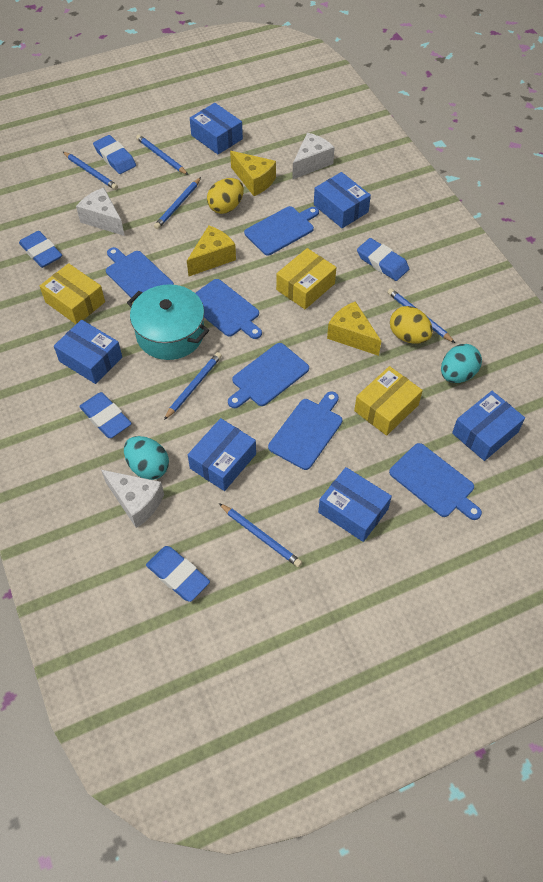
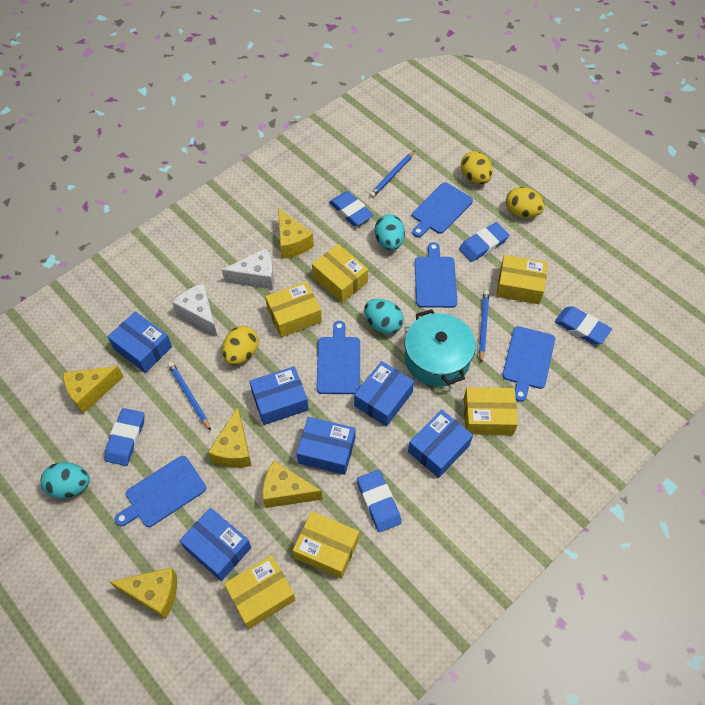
blue cutting board: [106,247,174,301] [195,279,262,339] [228,343,309,408] [244,206,319,255] [268,391,342,470] [389,443,482,520] = 6 -> [115,456,206,527] [317,321,360,394] [412,182,473,237] [415,242,457,308] [502,326,555,402] = 5
blue pencil: [63,152,118,190] [136,135,188,175] [154,177,201,229] [164,352,222,420] [219,503,302,567] [387,288,455,343] = 6 -> [168,362,211,431] [369,151,415,198] [479,290,489,363] = 3
turquoise egg: [124,436,169,480] [441,344,482,383] = 2 -> [40,462,90,499] [364,299,404,334] [375,214,405,250] = 3
white cheese: [76,188,125,236] [101,470,164,528] [292,133,335,180] = 3 -> [172,283,217,336] [222,248,274,289] = 2
yellow box: [40,263,105,324] [276,248,336,309] [354,366,423,436] = 3 -> [224,555,295,629] [265,281,322,337] [293,511,359,579] [312,244,368,303] [464,387,518,435] [496,255,548,304] = 6
yellow cheese: [187,225,236,276] [230,151,276,196] [327,301,381,356] = 3 -> [63,366,124,414] [110,568,177,619] [208,407,252,468] [263,461,322,508] [278,208,314,259] = 5
yellow egg: [207,178,244,214] [390,306,433,344] = 2 -> [222,326,258,365] [461,151,493,184] [506,187,545,218] = 3

